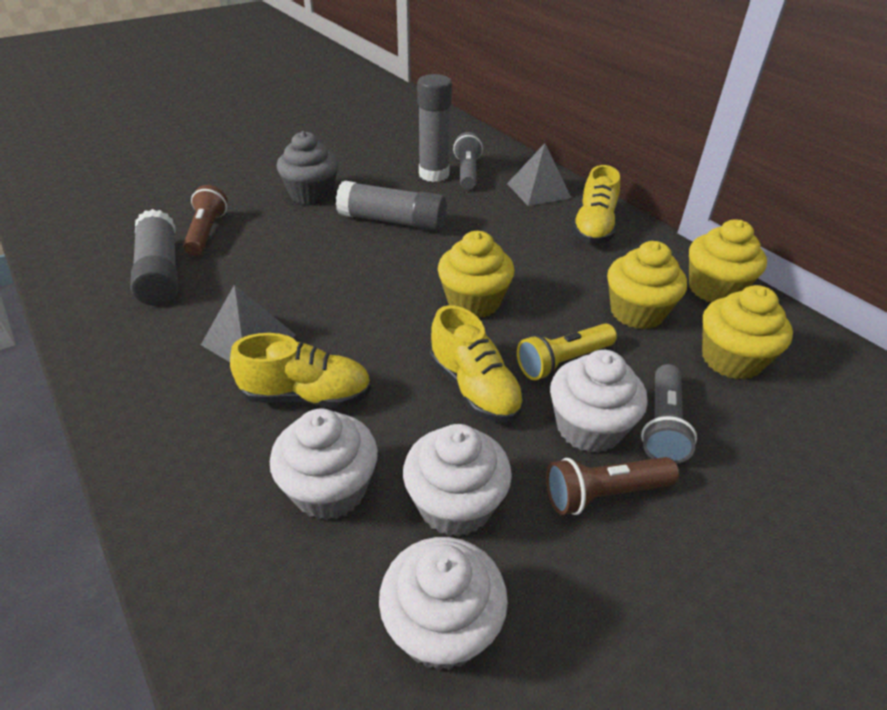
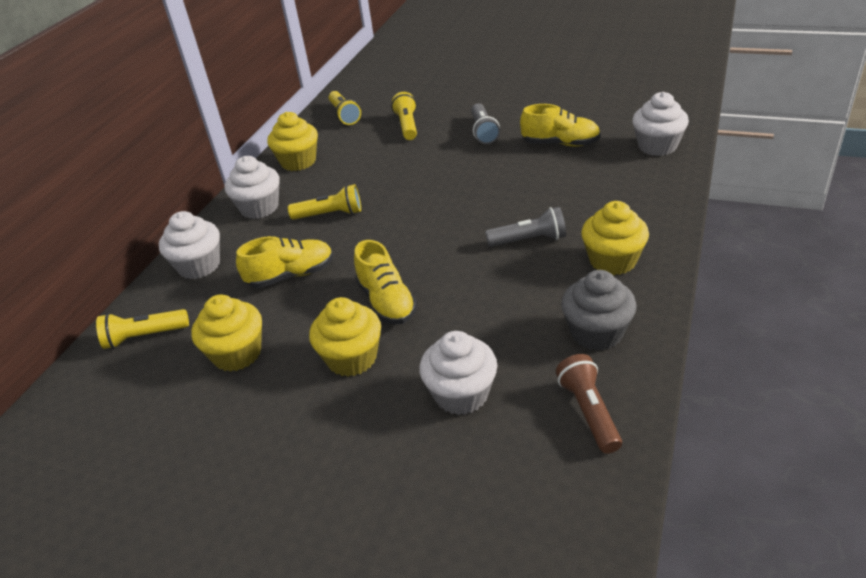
brown flashlight: [183,185,228,256] [546,457,679,515] = 2 -> [556,354,622,454] = 1
grey glue stick: [130,209,178,306] [336,181,447,231] [417,74,452,182] = 3 -> none = 0
grey pyramid: [201,284,296,362] [507,143,571,206] = 2 -> none = 0
yellow flashlight: [517,323,617,380] = 1 -> [96,309,189,349] [288,184,361,220] [329,91,361,125] [391,92,417,140] = 4

